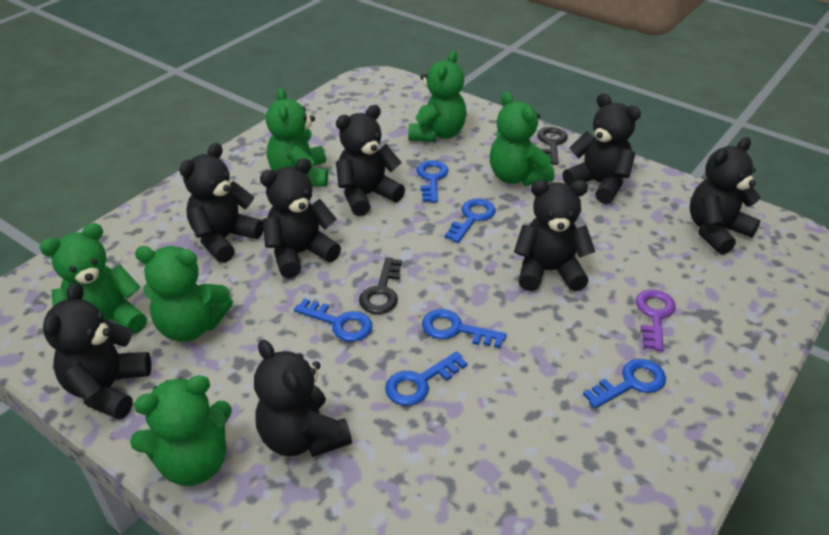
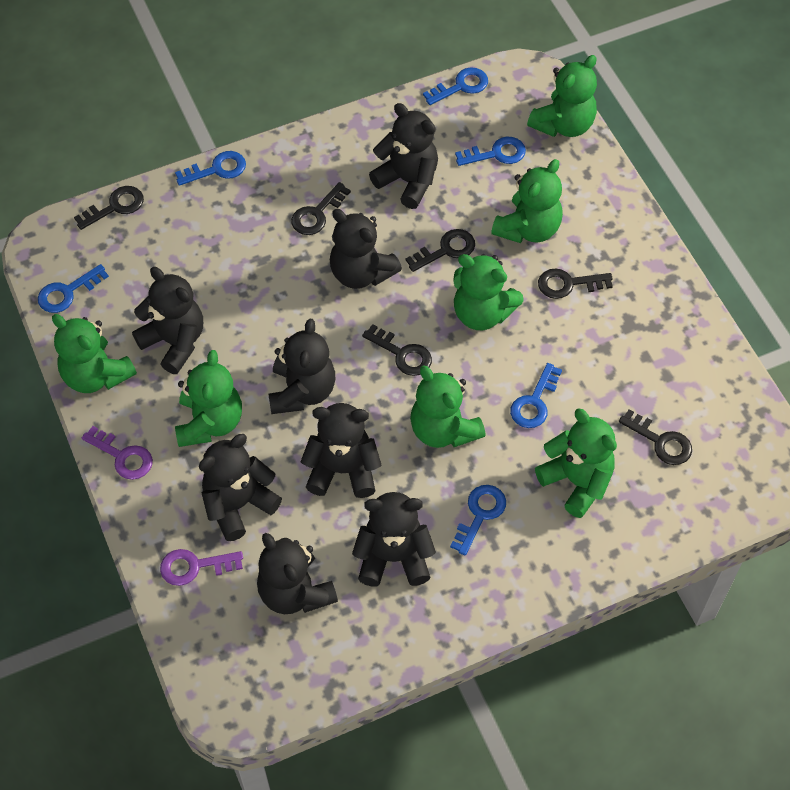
black key: [359,257,402,314] [537,127,568,165] = 2 -> [74,186,144,230] [291,182,351,235] [362,324,432,376] [405,229,475,272] [538,268,613,299] [619,409,692,465] = 6
green teddy bear: [39,223,147,334] [130,375,232,486] [135,246,233,342] [266,87,328,187] [408,50,467,142] [489,91,554,186] = 6 -> [52,314,137,393] [175,350,242,447] [410,365,486,448] [453,254,524,330] [491,159,563,243] [527,55,597,137] [535,408,617,518] = 7
purple key: [636,290,676,351] = 1 -> [82,426,153,480] [160,549,243,586] = 2

